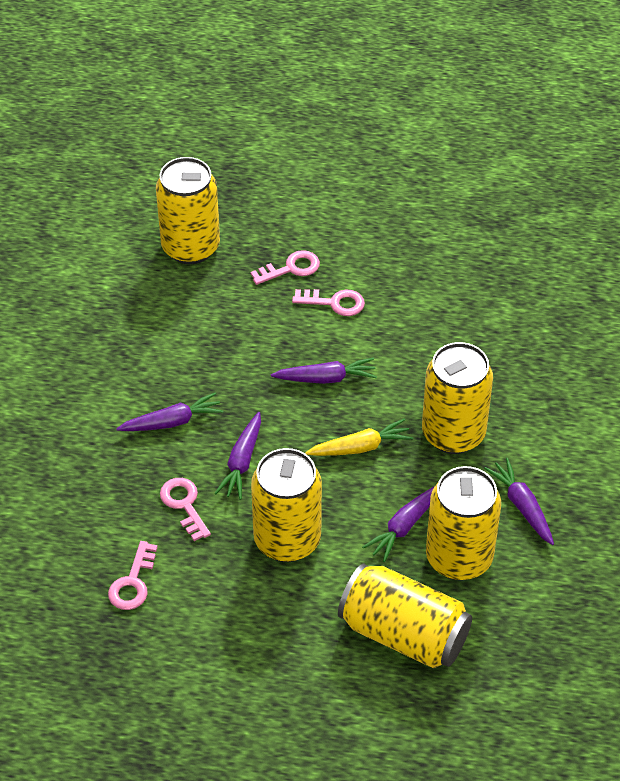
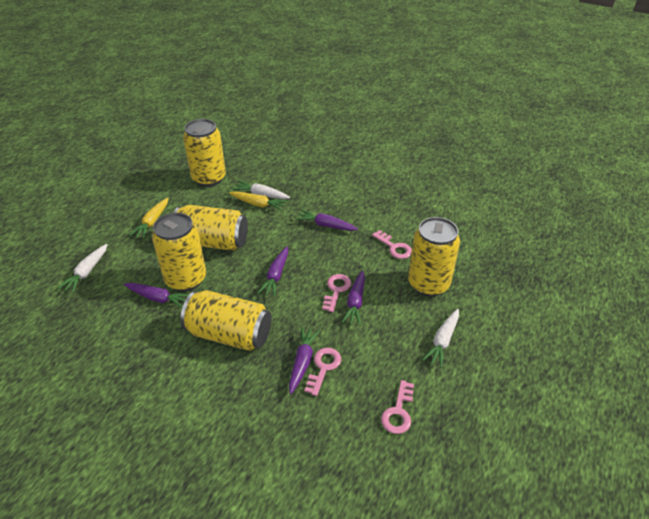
white carrot: none = 0 -> [58,244,108,293] [232,181,290,199] [422,309,459,368] = 3
yellow carrot: [305,419,413,456] = 1 -> [129,198,169,238] [229,191,288,211] = 2

